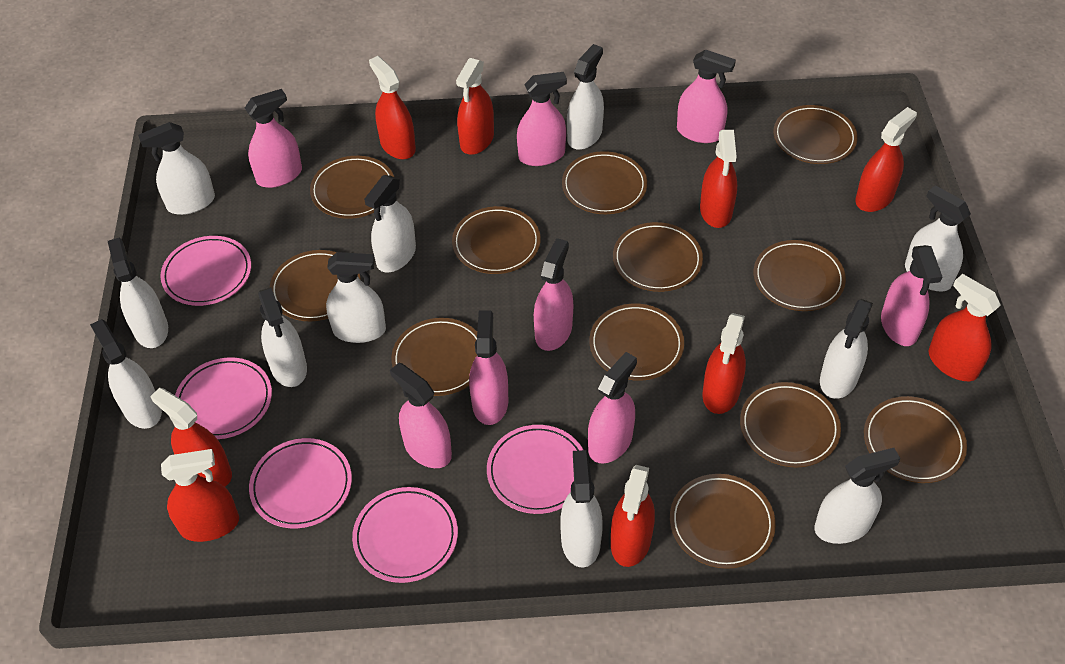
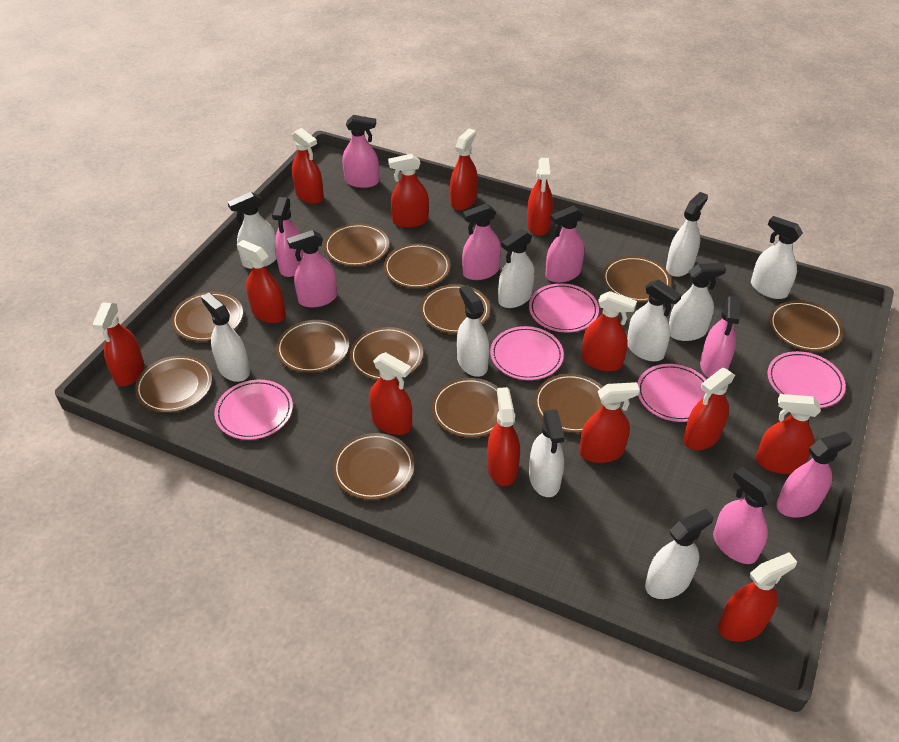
red spray bottle: [150,388,232,487] [161,449,239,542] [369,56,416,159] [456,58,494,155] [611,465,655,567] [700,130,737,228] [703,313,746,414] [855,107,917,212] [928,274,1001,381] = 9 -> [92,302,144,386] [237,240,286,323] [292,128,324,204] [369,352,412,435] [388,154,429,228] [450,129,478,210] [487,387,520,486] [527,158,553,236] [579,382,640,463] [581,291,637,371] [683,368,735,450] [718,552,797,642] [756,394,821,474] = 13
white spray bottle: [90,319,162,429] [108,238,168,348] [138,122,215,215] [258,287,307,387] [326,252,386,343] [364,175,416,272] [560,450,603,568] [567,44,604,150] [814,448,901,544] [820,299,873,399] [905,185,971,291] = 11 -> [201,293,250,382] [228,192,277,269] [457,285,489,377] [498,229,534,308] [529,409,565,497] [627,279,682,361] [645,509,713,599] [666,192,708,277] [669,263,727,341] [751,216,803,299] = 10

